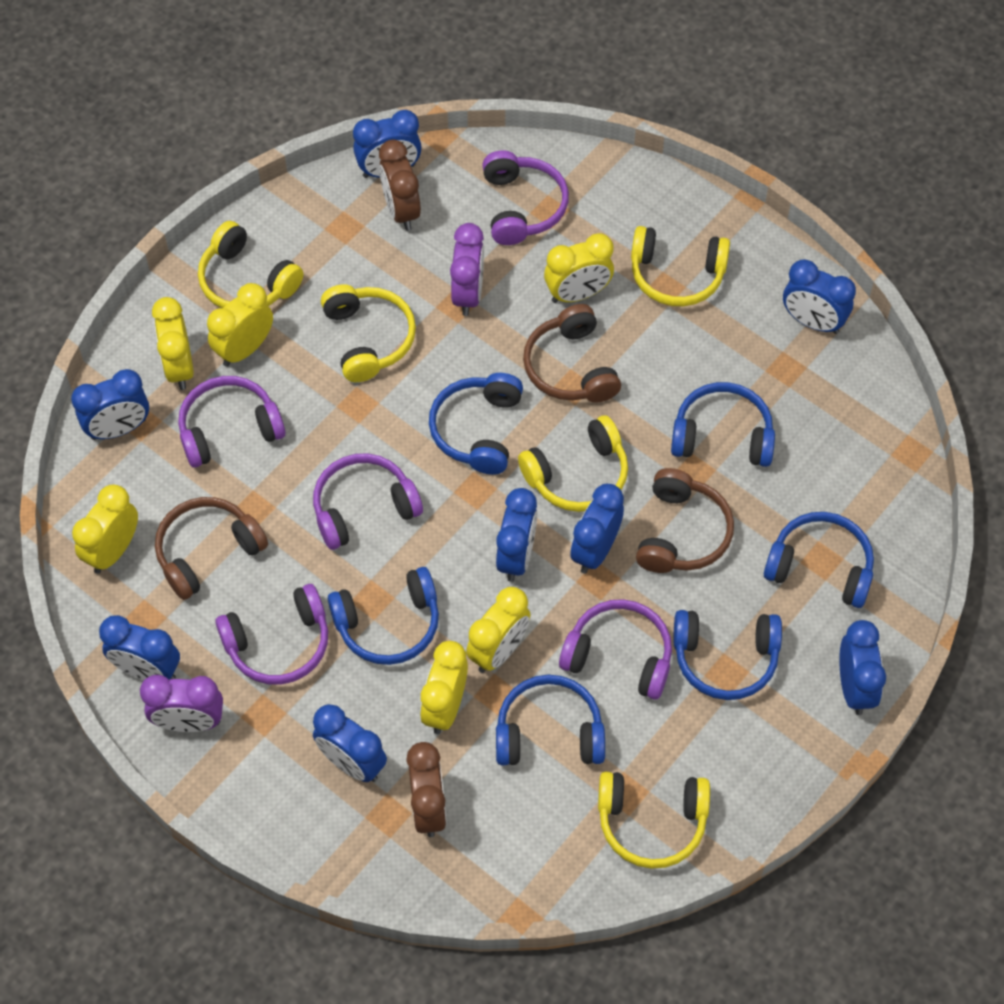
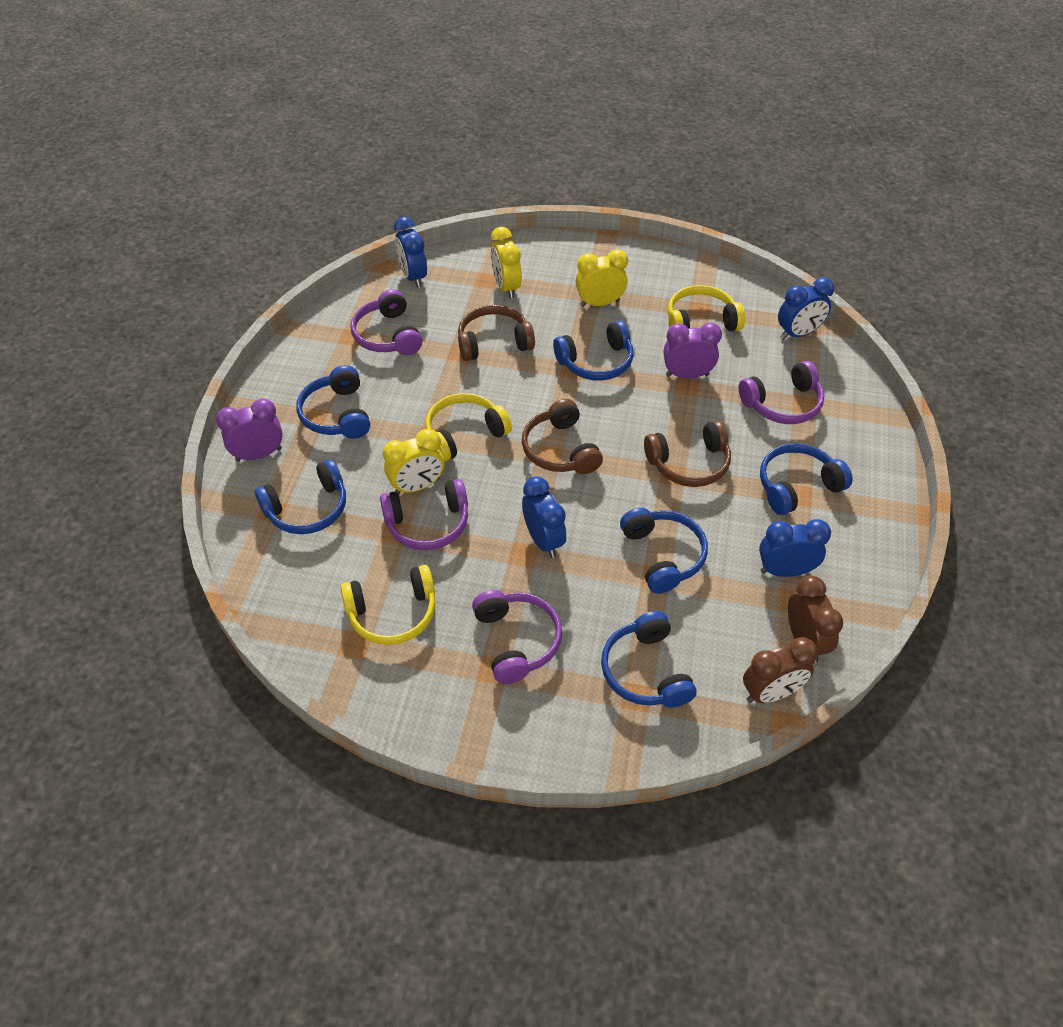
blue clock: [71,369,149,440] [99,615,180,680] [313,704,387,782] [353,110,422,178] [496,488,537,582] [570,484,624,574] [783,259,856,334] [839,620,886,715] = 8 -> [394,217,427,288] [522,476,566,558] [759,519,831,577] [778,277,834,340] = 4
purple headphones: [178,376,285,468] [215,584,328,685] [313,453,423,550] [482,150,569,245] [559,599,672,700] = 5 -> [350,289,422,355] [380,479,468,550] [472,590,562,684] [739,361,824,424] = 4
yellow clock: [72,485,138,574] [152,297,194,390] [207,283,273,367] [420,641,468,734] [466,587,530,673] [544,233,614,303] = 6 -> [383,429,444,495] [491,227,522,299] [576,249,628,307] = 3
yellow headphones: [198,221,303,308] [321,284,416,382] [518,415,628,512] [598,772,710,869] [631,226,730,306] = 5 -> [341,565,435,645] [425,393,512,462] [668,285,745,331] = 3

